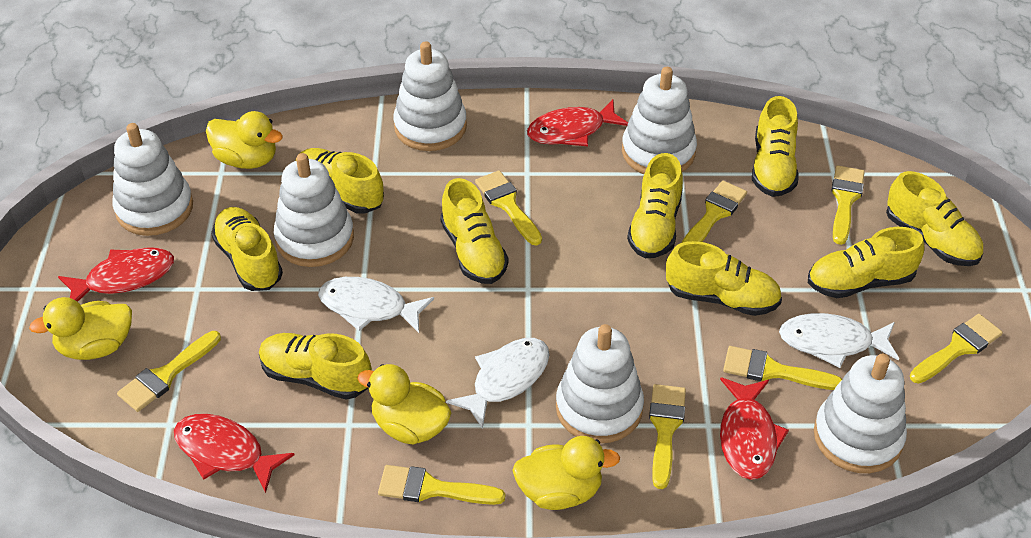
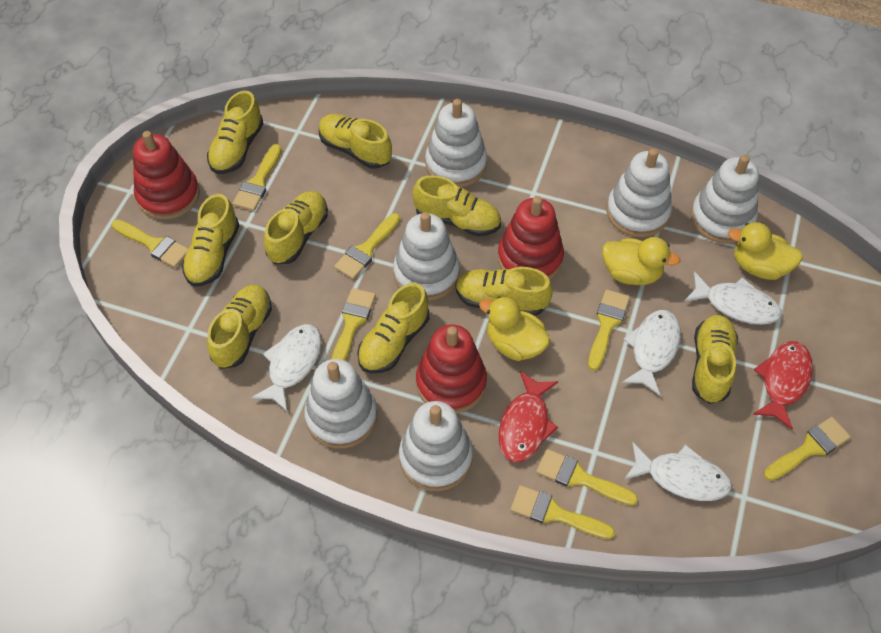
red fish: [58,247,174,302] [174,414,295,493] [527,99,628,146] [720,377,789,480] = 4 -> [499,371,558,462] [752,341,813,430] = 2
red stacking toy: none = 0 -> [133,131,200,220] [416,325,487,414] [498,196,564,280] = 3
white fish: [318,277,434,333] [446,338,550,429] [779,313,899,368] = 3 -> [251,324,322,412] [622,310,681,396] [624,443,732,501] [684,272,782,325] = 4
yellow duck: [29,297,132,360] [206,111,283,169] [357,364,451,445] [512,436,620,510] = 4 -> [479,296,550,361] [602,237,680,285] [728,222,803,280] = 3

